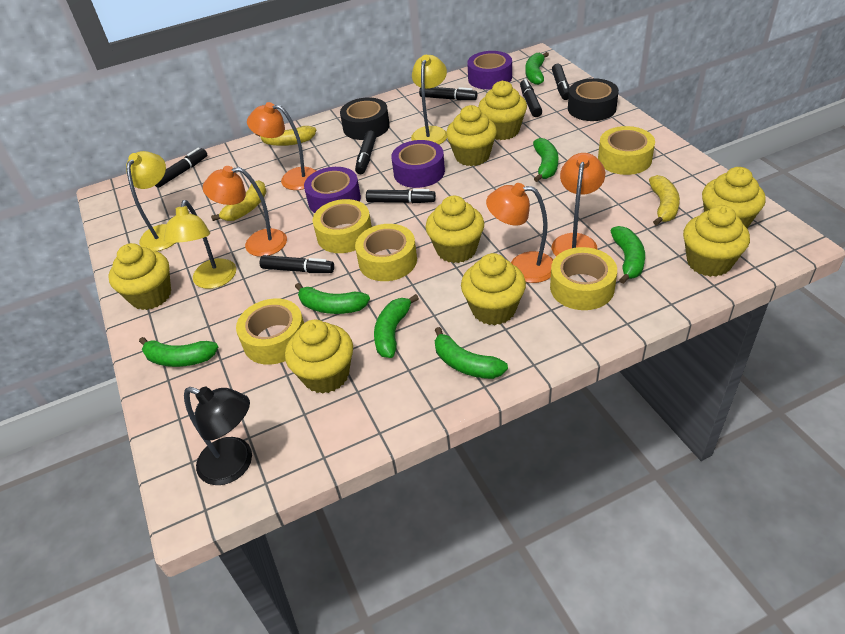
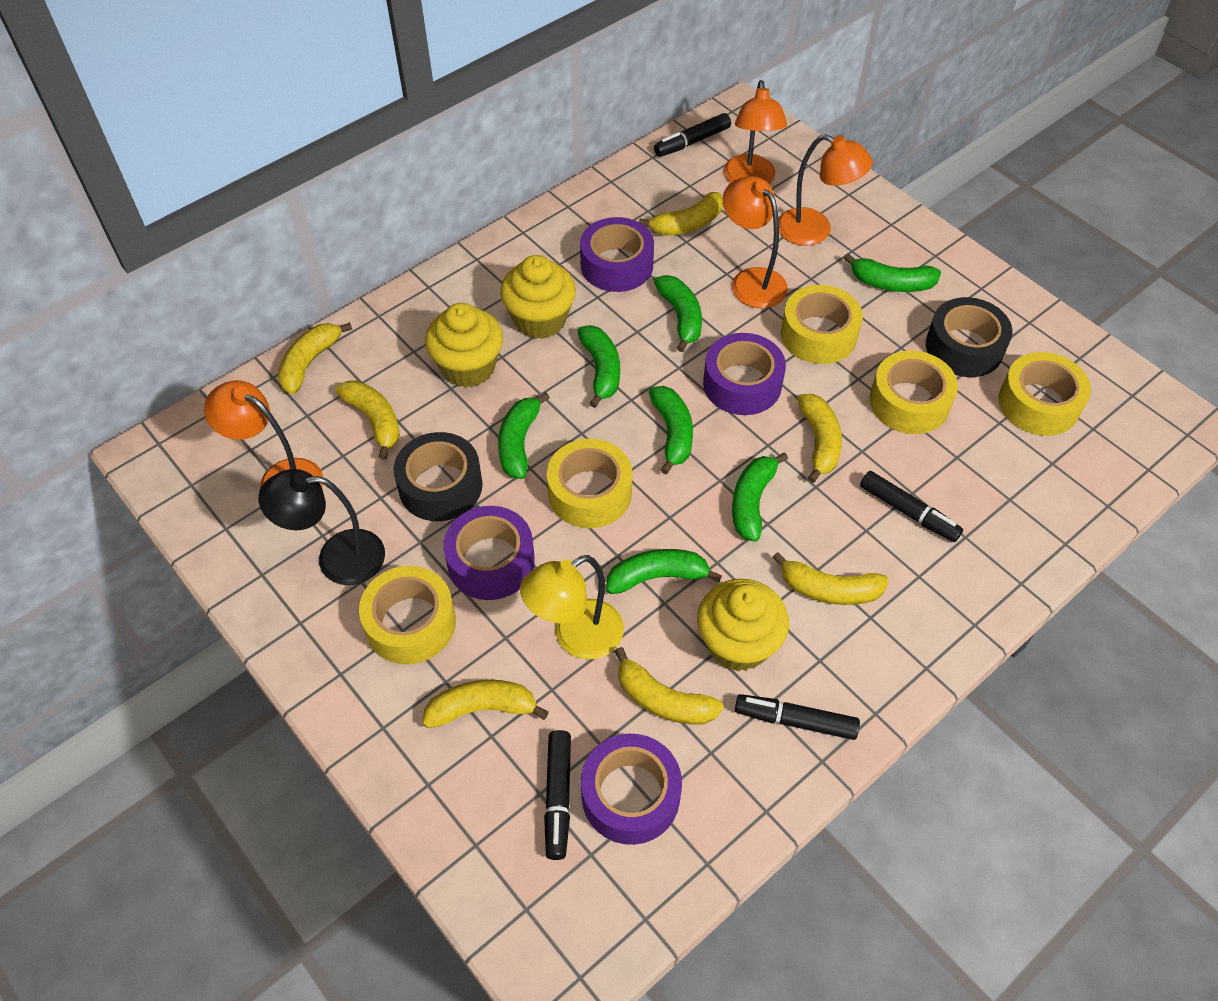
black marker: [155,148,207,188] [260,255,334,273] [355,130,376,174] [366,189,436,203] [419,87,477,100] [520,79,542,117] [552,64,569,100] = 7 -> [544,730,571,860] [654,113,731,157] [735,694,860,740] [860,471,963,542] = 4
purple tape: [304,167,361,213] [391,140,445,188] [467,51,512,89] = 3 -> [443,506,535,600] [580,217,654,292] [581,734,682,845] [703,333,786,415] = 4
yellow banana: [211,180,267,221] [256,126,316,146] [649,175,680,226] = 3 -> [278,322,352,394] [336,381,400,460] [422,680,549,728] [615,647,724,724] [639,192,723,236] [772,552,889,605] [797,394,842,483] = 7
yellow cupcake: [108,243,171,310] [285,320,353,394] [426,196,484,263] [446,105,497,166] [461,253,526,325] [478,81,527,140] [683,205,750,277] [702,167,766,228] = 8 -> [425,303,503,388] [500,255,576,339] [697,579,789,672] = 3
yellow lamp: [126,151,175,251] [164,200,236,289] [411,55,447,145] = 3 -> [520,555,624,660] = 1

